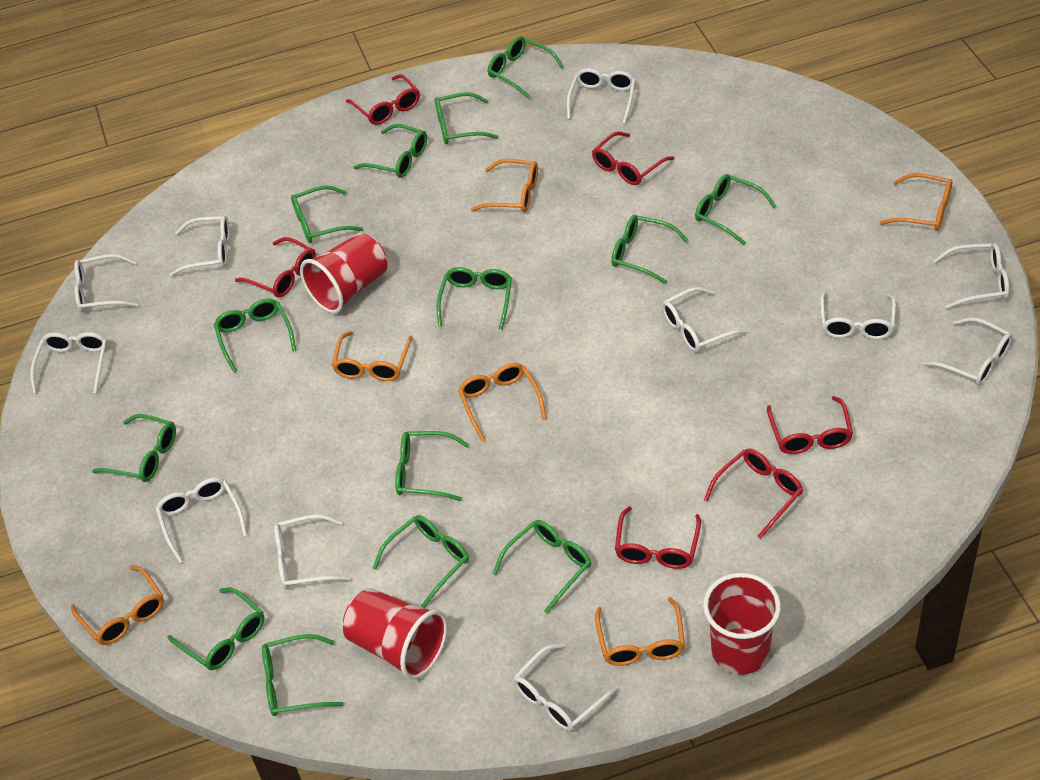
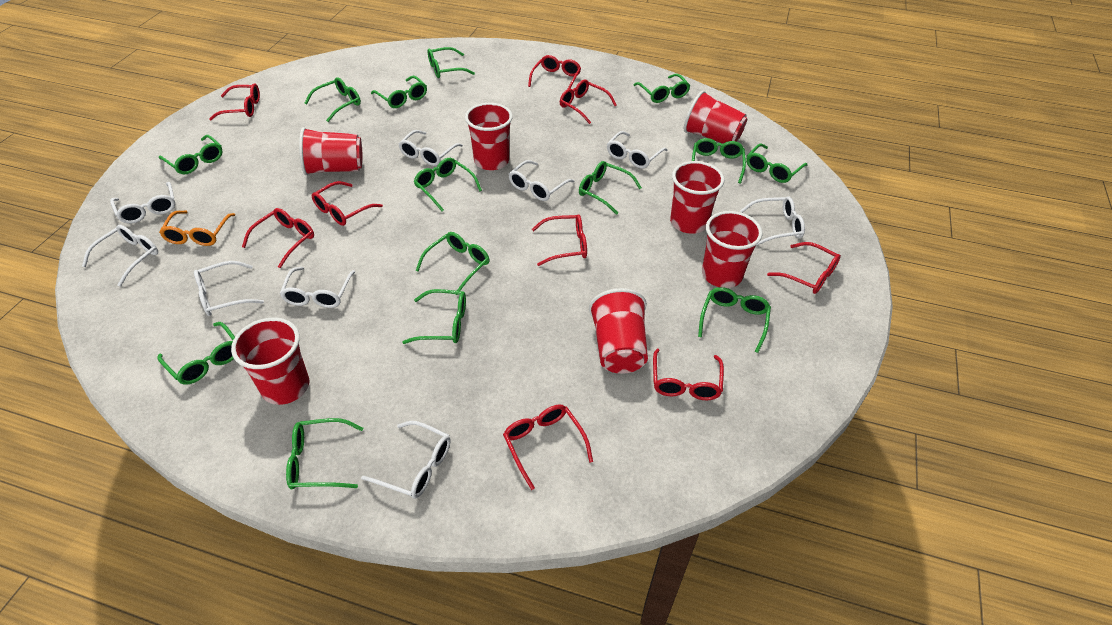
orange glasses: [71,566,164,645] [332,331,413,381] [458,363,547,442] [471,159,538,212] [595,597,685,666] [879,173,952,231] = 6 -> [159,211,235,246] = 1
red cup: [300,233,387,314] [343,588,448,680] [703,573,781,675] = 3 -> [231,318,309,405] [299,127,362,175] [465,103,513,170] [589,288,648,374] [670,161,724,234] [684,90,747,144] [702,211,762,288] = 7
red glasses: [235,237,316,298] [346,74,420,125] [592,132,674,185] [615,506,701,569] [704,449,803,539] [767,396,853,454] = 6 -> [209,83,260,120] [242,208,314,268] [312,181,383,226] [503,404,593,490] [528,55,581,89] [532,214,587,266] [560,79,617,124] [653,349,724,400] [767,242,841,294] = 9
white glasses: [30,332,107,394] [74,254,138,313] [155,477,247,563] [169,216,230,277] [274,514,351,589] [513,643,620,731] [567,68,635,124] [662,287,749,352] [820,291,896,340] [921,317,1013,386] [933,243,1009,309] = 11 -> [82,225,158,287] [110,182,175,223] [194,261,264,316] [280,267,355,308] [361,421,451,499] [399,130,463,166] [509,160,575,201] [607,131,667,169] [740,196,805,246] = 9

